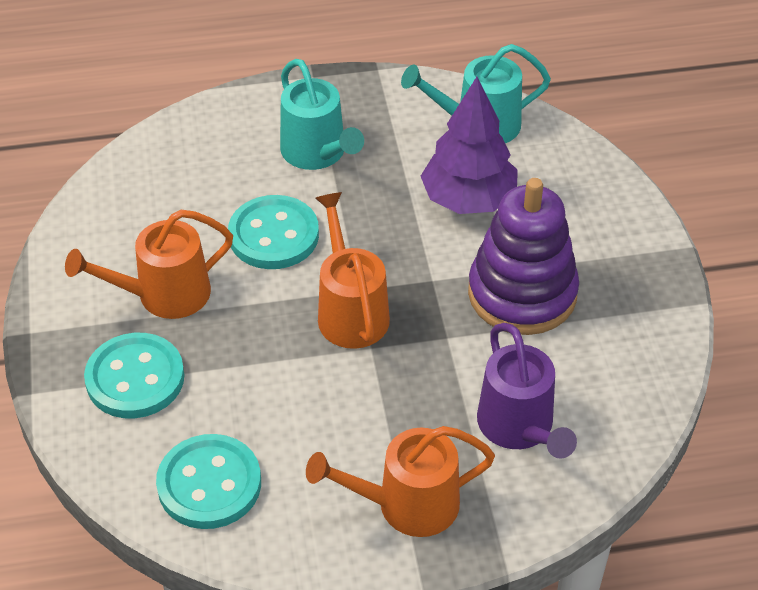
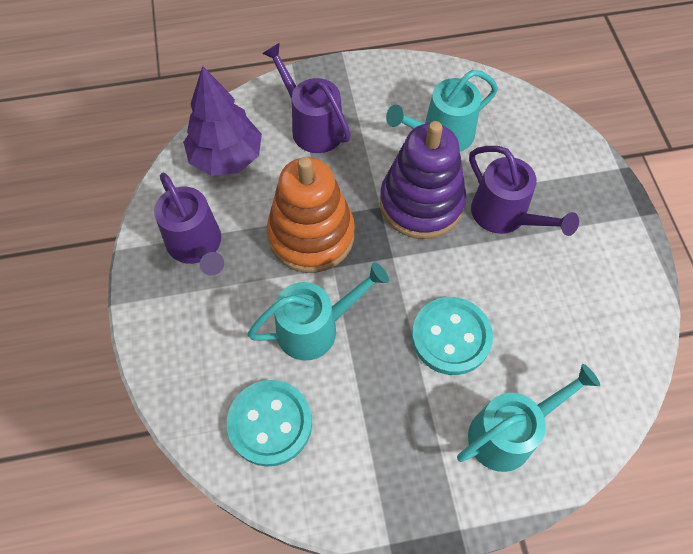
orange stacking toy: none = 0 -> [267,157,355,273] = 1
orange watering can: [65,210,233,319] [306,426,495,537] [315,192,390,349] = 3 -> none = 0
purple watering can: [477,323,577,459] = 1 -> [154,173,224,276] [262,43,351,153] [469,146,579,236] = 3
turquoise button: [84,333,185,418] [156,434,261,529] [228,195,319,269] = 3 -> [227,380,312,467] [412,297,493,375] = 2
turquoise watering can: [280,59,364,170] [401,44,551,143] = 2 -> [247,262,389,360] [386,70,498,152] [457,364,600,472] = 3

